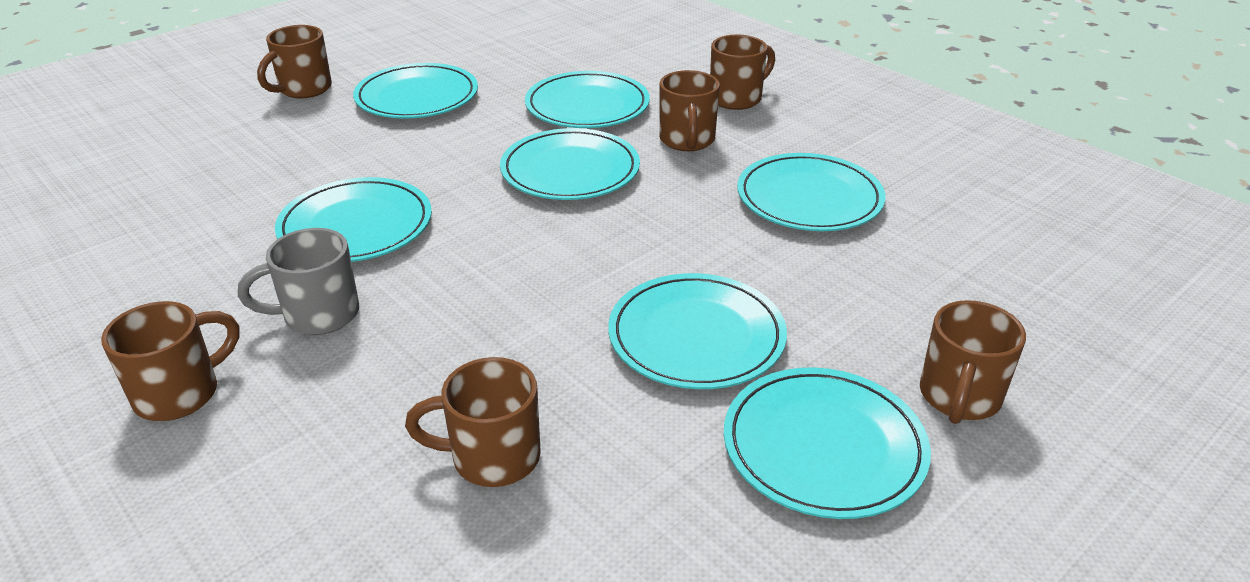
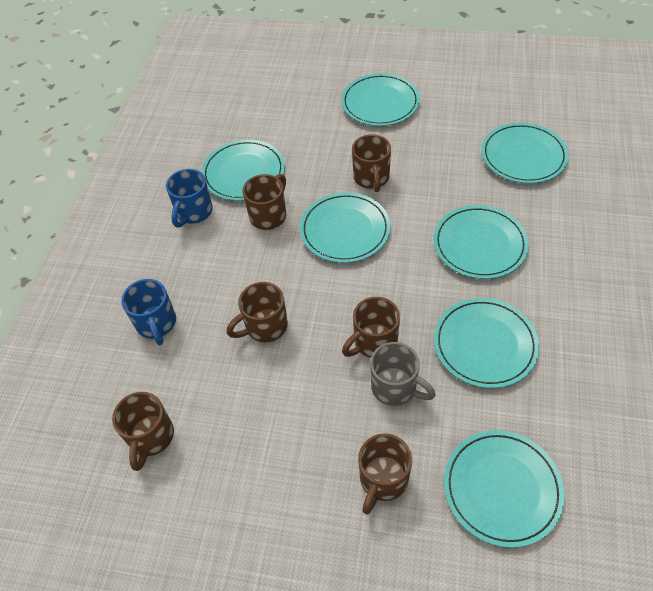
blue mug: none = 0 -> [121,279,176,345] [166,169,213,227] = 2

